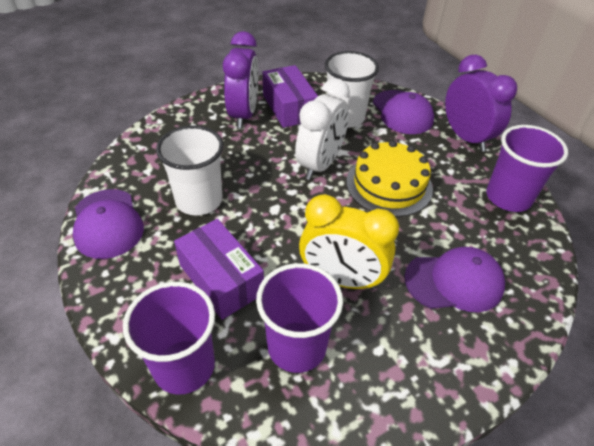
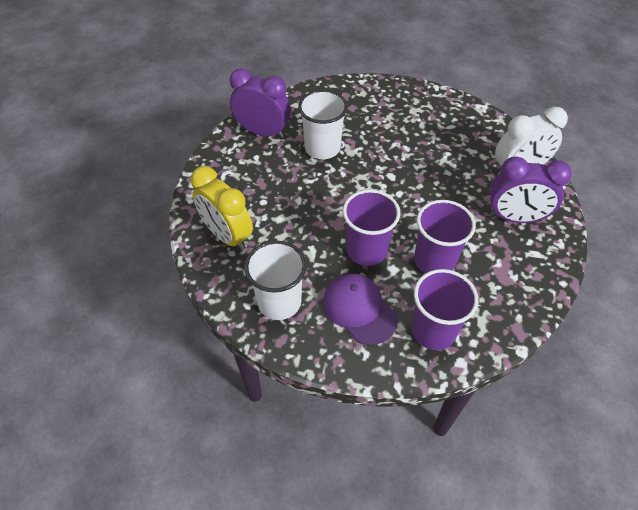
purple box: [174,219,264,320] [263,65,318,128] = 2 -> none = 0
purple cap: [73,189,144,259] [373,90,434,134] [404,247,505,312] = 3 -> [323,273,398,345] = 1
yellow cake: [346,140,433,217] = 1 -> none = 0

